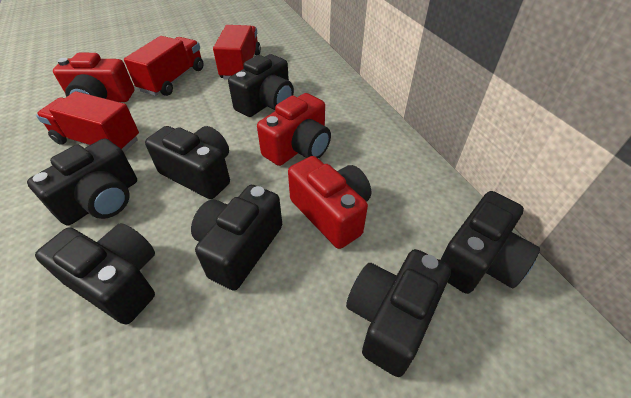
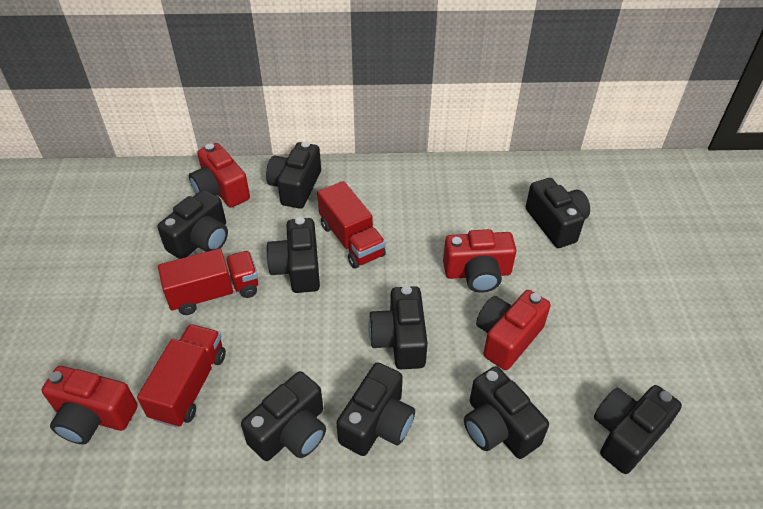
black camera: [27,138,137,226] [35,223,155,325] [145,126,230,199] [191,185,282,291] [228,54,294,117] [346,249,451,377] [441,191,540,294] = 7 -> [157,190,228,259] [241,371,326,461] [266,142,321,209] [266,217,320,293] [336,362,415,456] [369,286,428,369] [464,366,549,459] [526,178,590,248] [594,385,682,474] = 9
red camera: [53,53,134,102] [257,93,331,166] [288,156,371,249] = 3 -> [42,366,138,444] [189,143,250,208] [443,229,517,293] [476,290,551,370] = 4

